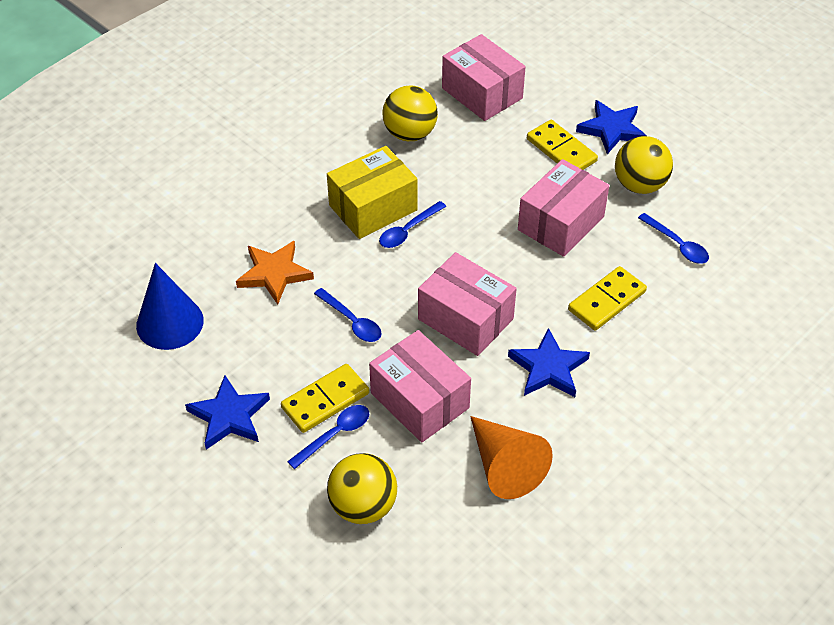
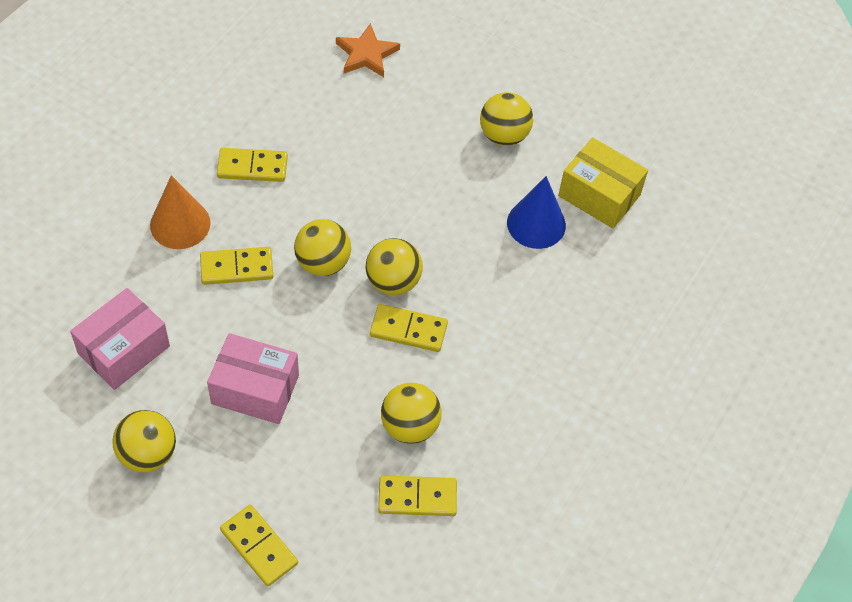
blue spoon: [287,405,369,469] [314,288,382,342] [379,201,446,248] [638,213,709,264] = 4 -> none = 0
blue star: [185,375,270,449] [508,328,590,397] [576,100,647,154] = 3 -> none = 0
pink box: [369,330,471,442] [418,252,517,356] [442,34,526,121] [518,159,609,257] = 4 -> [70,288,170,390] [207,333,299,424] = 2
yellow ball: [327,453,397,524] [382,86,438,141] [615,136,673,194] = 3 -> [112,410,176,472] [294,219,351,276] [365,238,423,295] [381,383,442,444] [480,92,533,146] = 5
yellow domino: [281,364,369,433] [527,120,598,170] [568,266,647,331] = 3 -> [200,247,273,285] [217,148,288,182] [220,505,298,587] [370,304,448,352] [378,475,457,516] = 5

